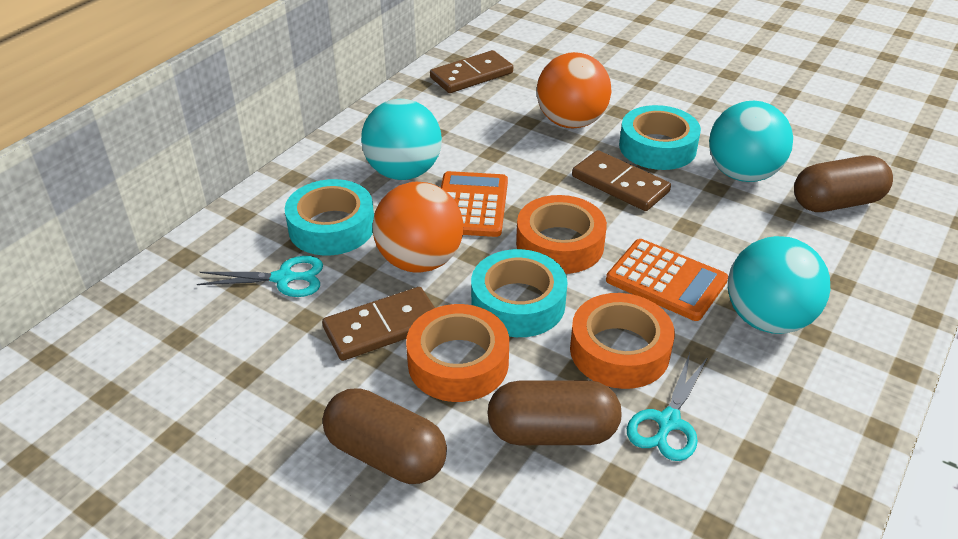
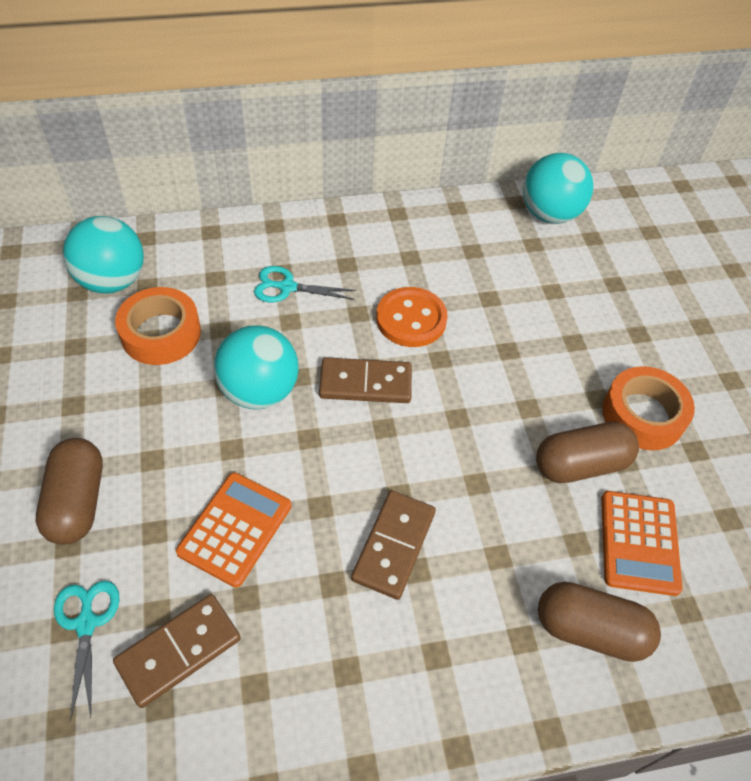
orange ball: [372,182,463,273] [537,52,611,128] = 2 -> none = 0
orange button: none = 0 -> [376,287,448,347] = 1
orange tape: [406,304,509,402] [516,195,607,274] [570,293,675,389] = 3 -> [115,287,201,365] [602,366,695,450] = 2
turquoise tape: [285,179,374,256] [471,249,567,337] [619,105,701,170] = 3 -> none = 0

